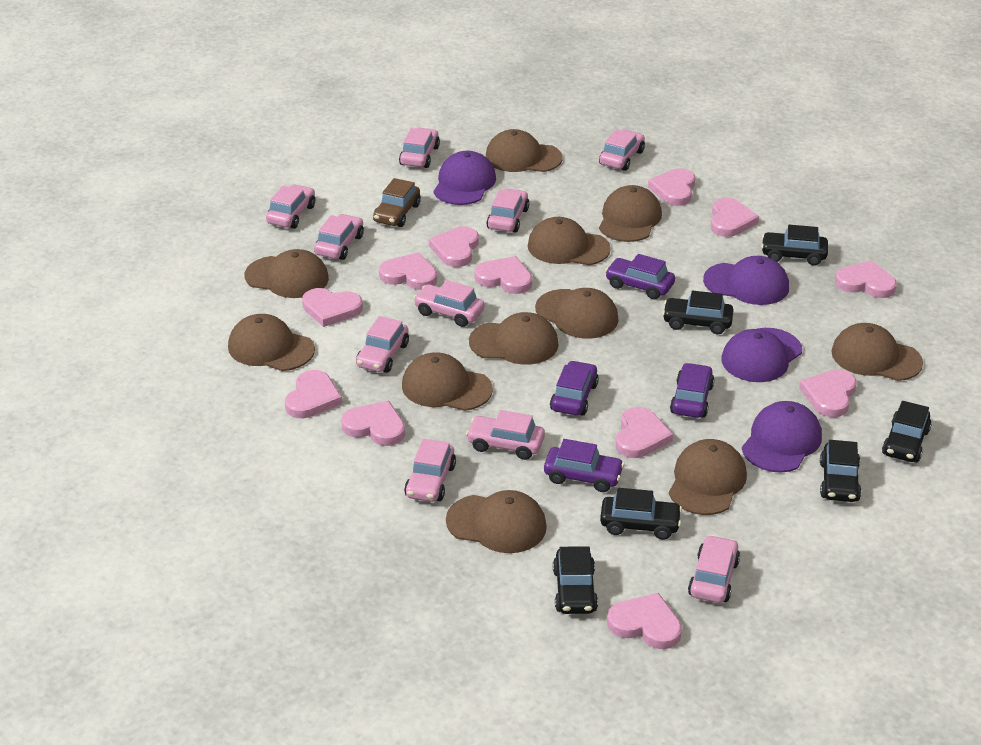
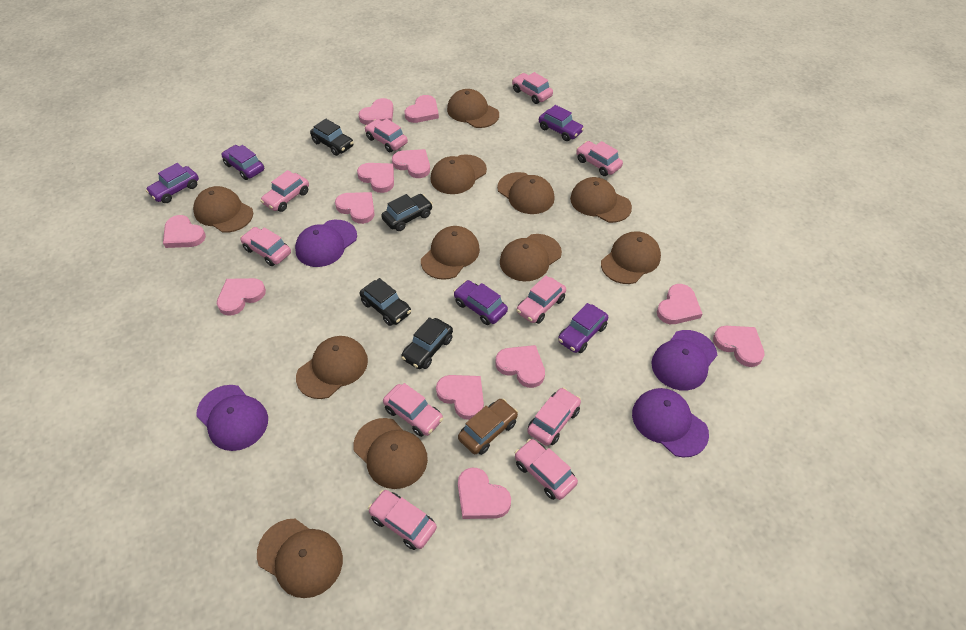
black car: [553,546,598,614] [600,488,682,540] [662,291,734,334] [761,225,828,266] [820,440,862,502] [882,401,932,462] = 6 -> [310,118,354,156] [360,278,411,326] [381,194,433,231] [401,317,453,369] = 4
purple car: [544,439,624,492] [550,360,599,416] [605,254,675,300] [670,363,714,418] = 4 -> [146,163,199,203] [221,145,264,180] [453,280,508,325] [539,105,584,141] [558,303,608,353] = 5

